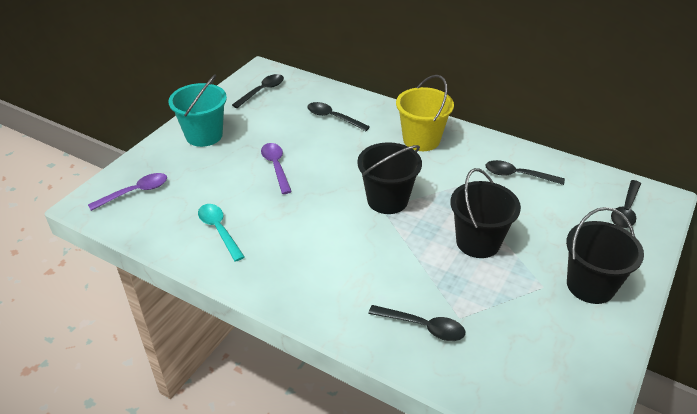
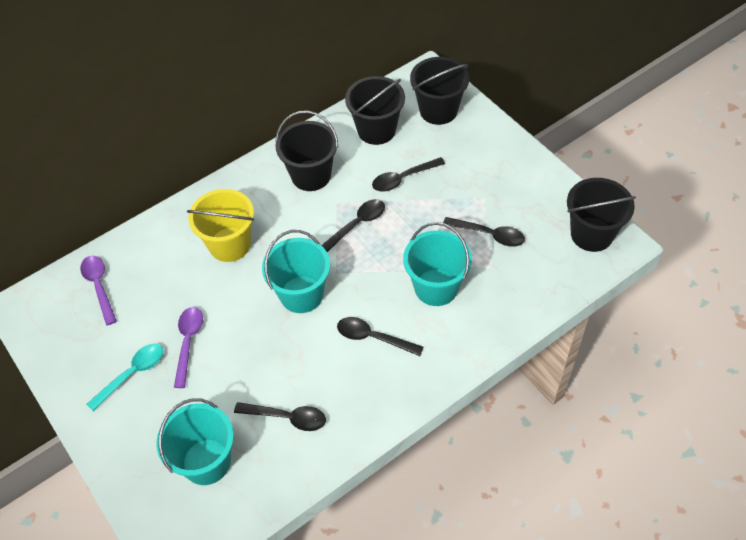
black bucket: [357,142,422,214] [450,168,521,258] [566,207,644,304] = 3 -> [275,111,338,191] [345,76,405,145] [410,57,469,125] [567,178,636,252] = 4
turquoise bucket: [168,75,227,147] = 1 -> [156,398,234,485] [262,230,330,313] [403,222,472,306] = 3

